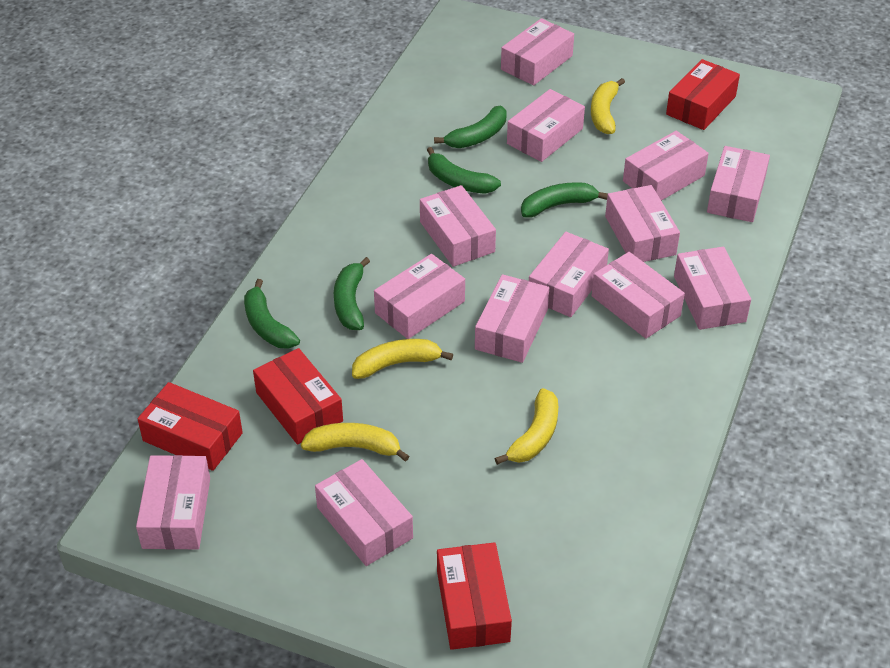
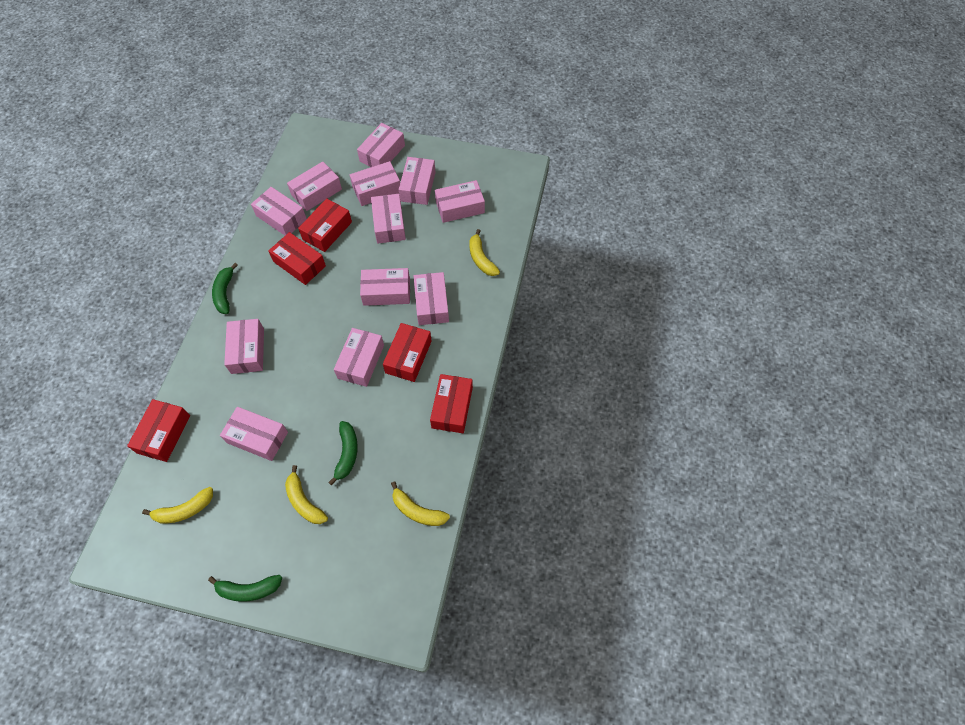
green banana: [244,279,300,349] [334,257,370,330] [427,147,501,194] [434,106,507,148] [521,182,608,218] = 5 -> [208,575,282,602] [212,263,238,314] [328,421,358,486] = 3
pink box: [136,455,210,550] [315,459,413,566] [374,254,465,339] [420,185,496,267] [475,274,549,363] [501,18,574,86] [507,89,585,162] [529,232,609,317] [591,252,685,339] [605,185,680,262] [623,131,709,201] [674,247,751,330] [707,146,770,222] = 13 -> [220,407,288,461] [224,319,264,374] [251,187,307,235] [287,161,342,211] [334,328,384,387] [350,161,400,206] [357,123,405,167] [360,268,410,306] [371,194,406,244] [399,157,436,205] [414,272,449,325] [435,180,485,223] = 12
red box: [138,382,243,471] [253,348,343,445] [437,542,512,650] [666,59,740,130] = 4 -> [127,399,190,462] [268,232,326,285] [298,198,352,252] [383,323,432,382] [430,374,473,433] = 5

